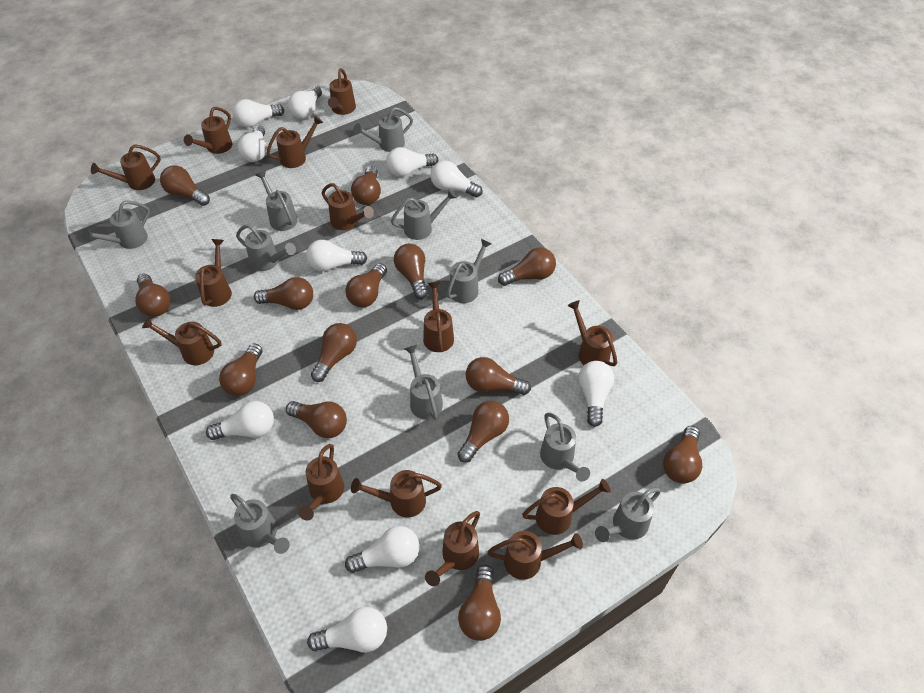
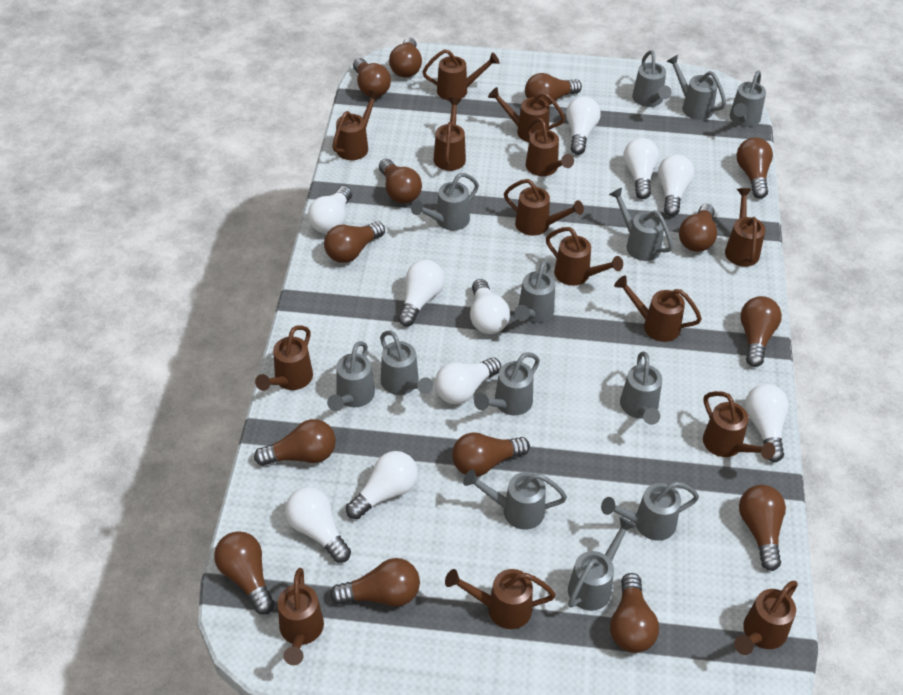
grey watering can: [82,201,150,249] [230,494,290,554] [236,224,296,271] [256,170,298,231] [353,107,413,152] [391,189,457,240] [404,345,443,420] [447,239,492,303] [540,413,590,481] [595,488,661,542] = 10 -> [327,341,375,411] [380,331,433,395] [411,173,479,231] [463,469,567,530] [474,352,540,415] [514,260,555,323] [568,517,636,611] [601,482,699,541] [609,188,673,261] [620,352,662,425] [632,50,672,107] [667,55,726,120] [730,71,766,127] = 13

